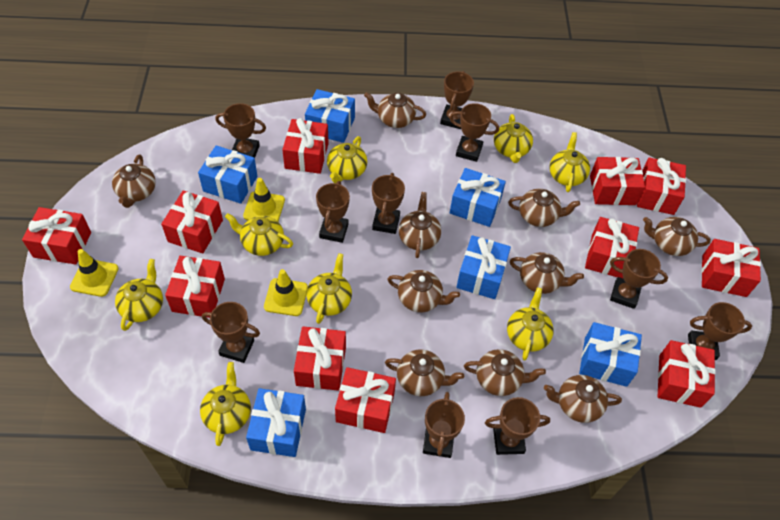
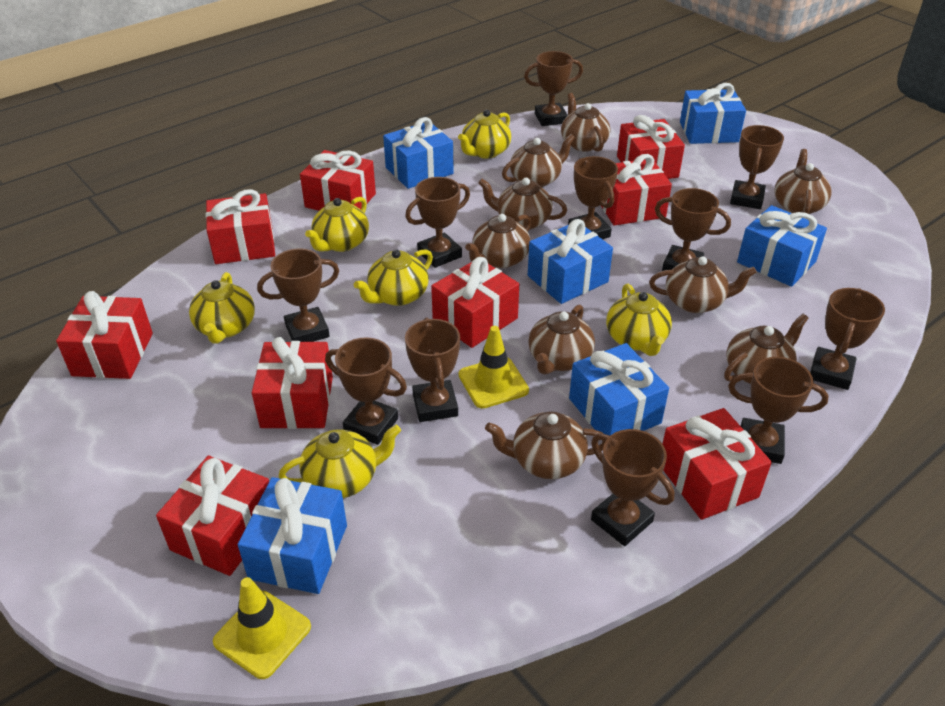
brown teapot: [112,154,156,208] [364,92,426,128] [385,349,464,396] [387,270,460,312] [399,192,441,258] [464,349,546,396] [508,189,580,227] [510,252,584,294] [544,375,622,423] [643,217,711,256] = 10 -> [465,214,531,268] [478,178,567,230] [485,411,605,479] [502,134,575,187] [528,305,595,375] [561,93,610,152] [649,256,757,313] [724,314,808,384] [774,149,831,214] = 9
brown trophy: [202,302,260,363] [215,103,266,158] [316,181,350,243] [372,173,405,234] [423,392,465,458] [440,71,474,129] [449,103,499,162] [485,397,550,455] [610,249,668,309] [688,302,752,360] = 10 -> [257,248,339,342] [325,337,407,445] [405,177,470,268] [405,317,460,422] [524,51,583,126] [568,156,618,239] [591,429,674,546] [655,188,731,271] [728,357,829,464] [730,125,784,209] [810,288,885,390] = 11
red gift: [22,207,91,264] [161,190,223,253] [165,256,225,318] [282,118,329,174] [294,326,346,391] [335,367,396,433] [585,217,639,278] [590,157,645,205] [637,157,686,215] [658,340,715,408] [701,239,761,297] = 11 -> [56,291,153,379] [156,456,269,576] [206,189,275,264] [252,337,333,429] [300,150,376,211] [431,257,519,348] [601,154,672,226] [617,115,685,179] [663,408,772,520] = 9
yellow teapot: [115,259,163,331] [200,362,251,446] [225,213,293,256] [307,253,352,324] [327,136,367,183] [494,114,533,163] [507,287,554,361] [549,132,590,192] = 8 -> [189,272,255,344] [279,425,401,498] [305,197,369,252] [354,249,433,306] [458,110,511,159] [606,284,672,356] = 6
yellow traffic cone: [70,249,119,297] [243,178,285,221] [264,269,308,316] = 3 -> [213,577,311,679] [459,326,529,409] = 2

